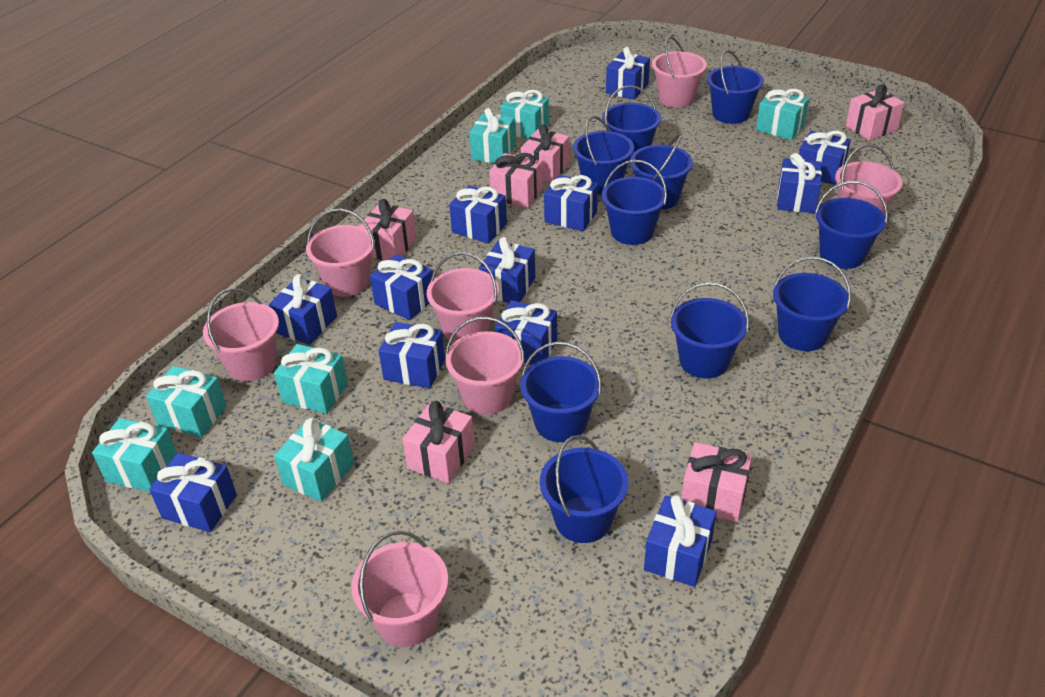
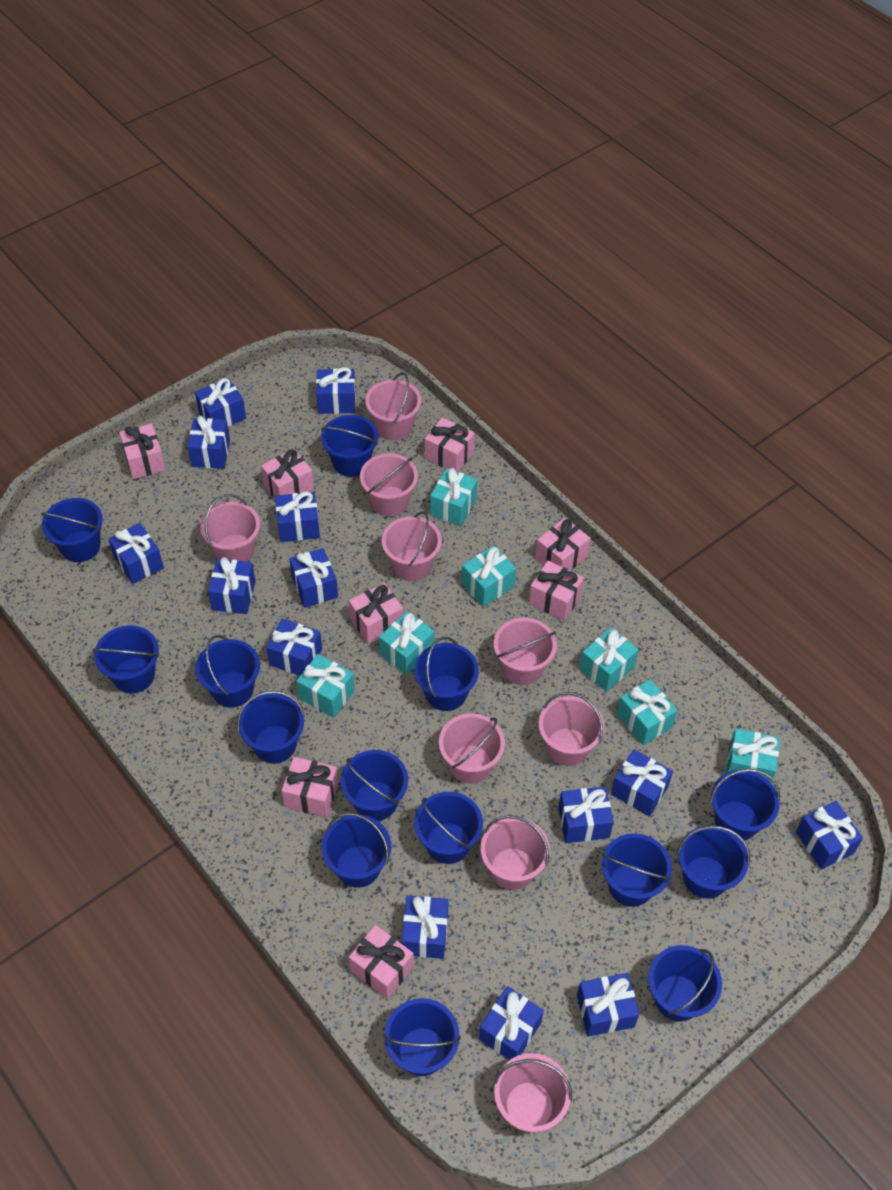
blue bucket: [520,342,602,442] [540,435,628,543] [573,116,634,195] [602,85,661,161] [602,160,667,245] [630,133,693,210] [670,282,749,378] [707,50,764,124] [773,257,851,351] [815,181,888,269] = 10 -> [41,498,103,562] [93,625,159,693] [195,635,260,707] [237,691,305,763] [321,415,378,477] [322,813,391,888] [341,750,408,821] [383,998,461,1076] [414,792,483,864] [415,637,479,711] [602,833,672,907] [648,945,722,1022] [677,825,750,899] [710,769,780,841] = 14
blue gift: [149,453,237,532] [269,274,337,345] [370,254,433,320] [379,322,445,389] [449,185,507,244] [479,237,535,303] [495,300,557,365] [544,175,598,231] [606,47,650,100] [644,495,717,587] [777,153,822,213] [799,131,851,185] = 12 -> [108,523,164,584] [187,416,230,469] [195,378,246,427] [208,557,255,614] [266,619,322,676] [275,492,320,542] [289,548,338,608] [316,367,356,414] [402,895,449,959] [479,986,544,1060] [558,787,614,843] [577,973,639,1037] [611,749,673,816] [796,801,863,870] = 14
pink bucket: [203,288,279,381] [306,208,375,297] [351,531,448,647] [427,252,499,343] [445,317,525,415] [652,36,707,108] [835,144,902,215] = 7 -> [200,494,260,562] [360,453,418,516] [365,373,421,440] [382,511,442,581] [439,713,505,784] [481,815,550,890] [493,1053,572,1132] [494,618,557,685] [539,692,604,766] = 9
pink gift: [359,199,416,260] [402,401,475,484] [489,153,542,208] [521,124,569,183] [681,442,752,522] [846,84,904,141] = 6 -> [119,424,166,479] [261,449,314,498] [281,757,338,817] [349,583,403,644] [349,925,414,999] [425,417,475,472] [529,561,584,621] [535,518,590,571] = 8

